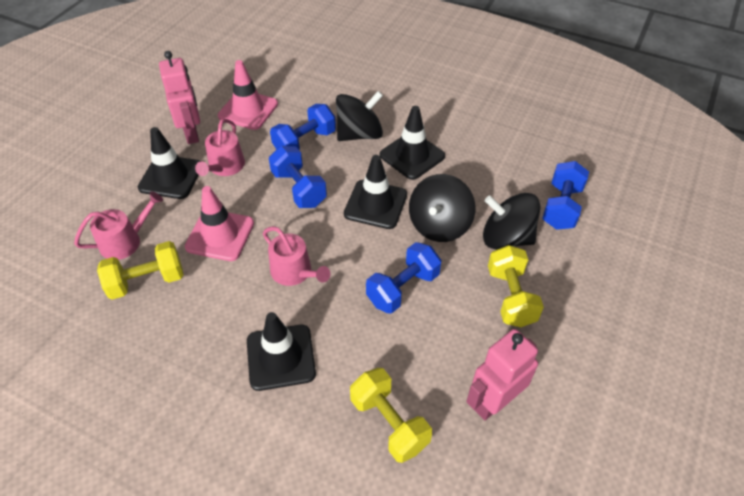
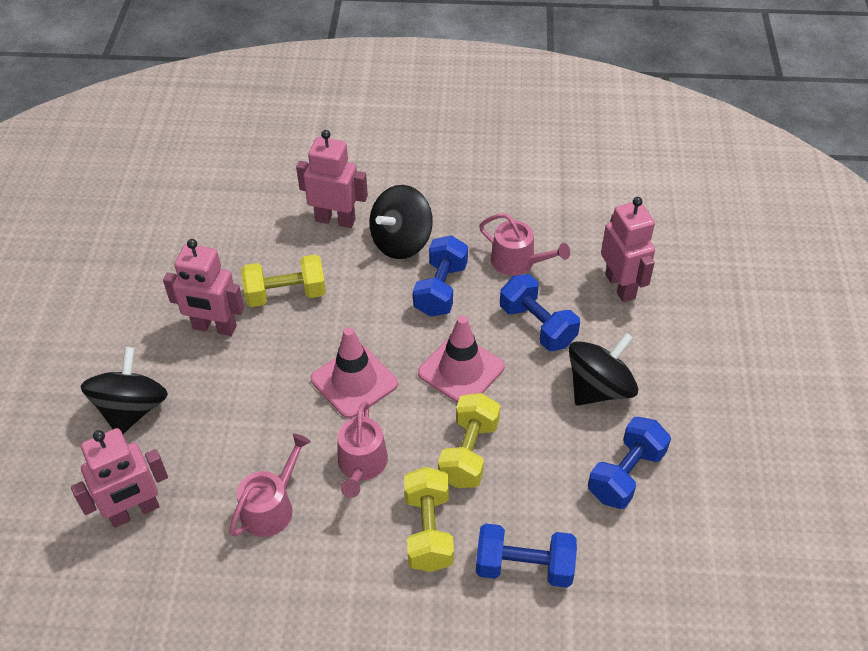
black traffic cone: [138,127,201,199] [247,312,316,391] [344,155,407,229] [380,106,445,180] = 4 -> none = 0
pink robot: [159,51,200,144] [466,329,538,420] = 2 -> [71,428,168,528] [163,239,244,336] [296,130,368,228] [601,197,655,302] = 4

